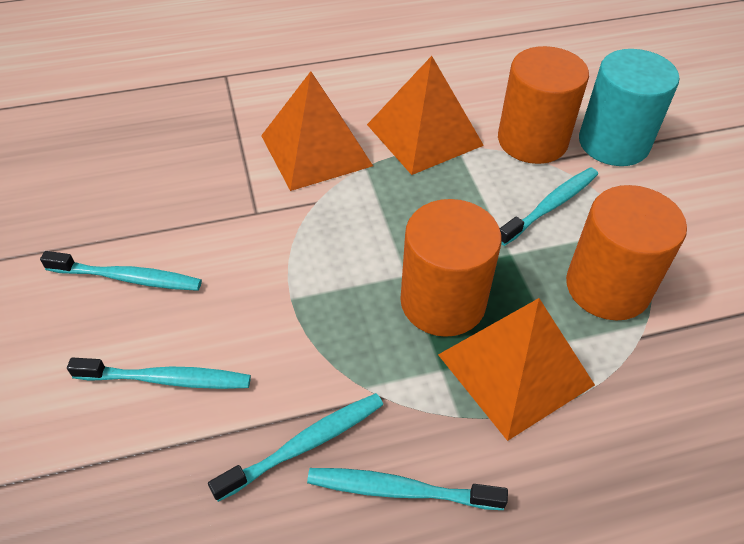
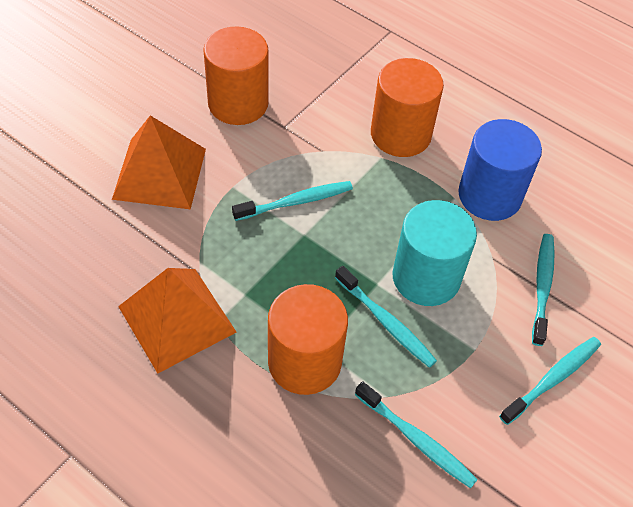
blue cylinder: none = 0 -> [458,119,542,221] = 1
orange pyramid: [261,71,373,191] [367,56,484,175] [438,298,595,441] = 3 -> [112,115,206,209] [118,268,236,374] = 2

